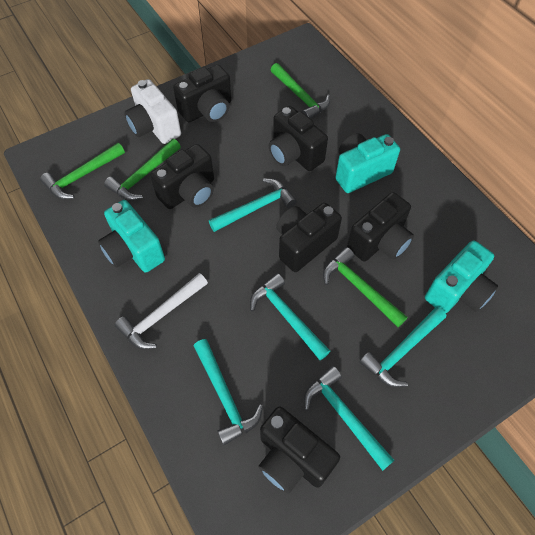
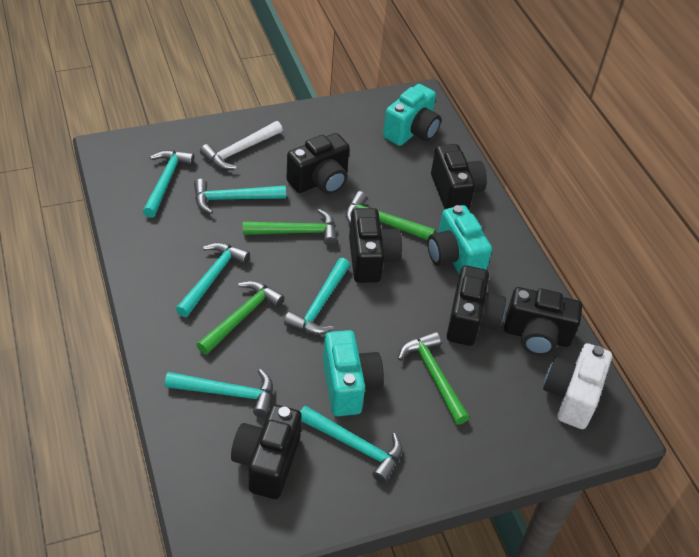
turquoise hammer: [194,339,263,446] [209,178,297,232] [250,273,330,360] [304,366,395,471] [360,307,446,387] = 5 -> [143,150,195,218] [165,369,273,417] [176,242,250,317] [194,179,286,214] [284,258,350,335] [300,405,402,483] = 6

